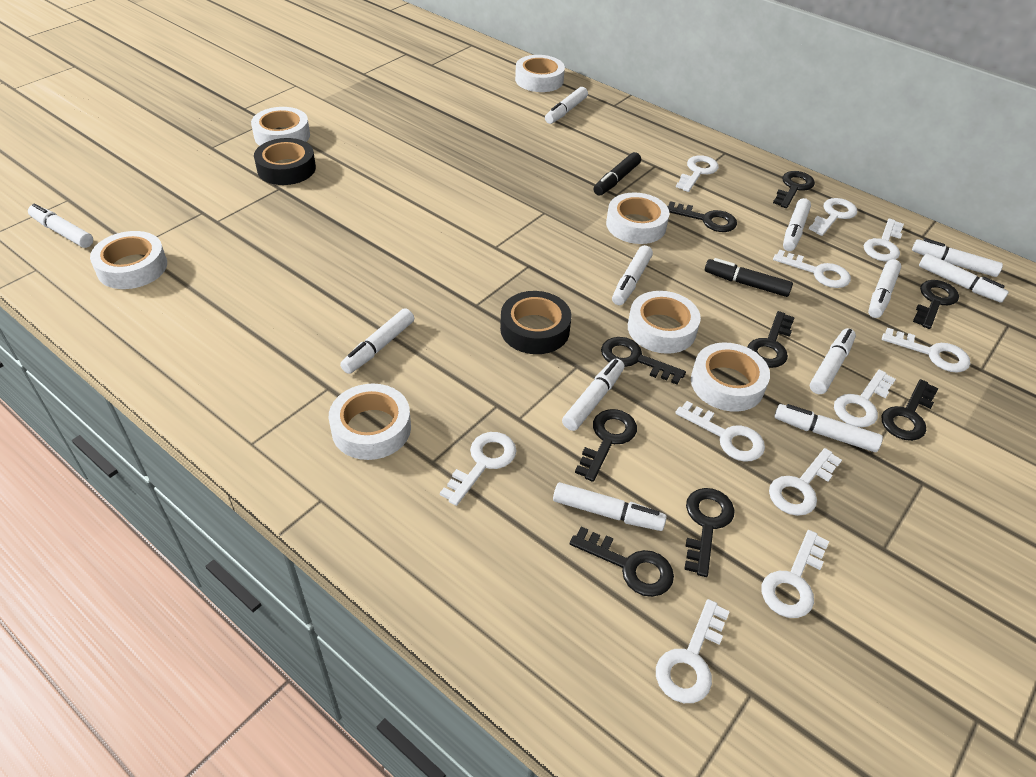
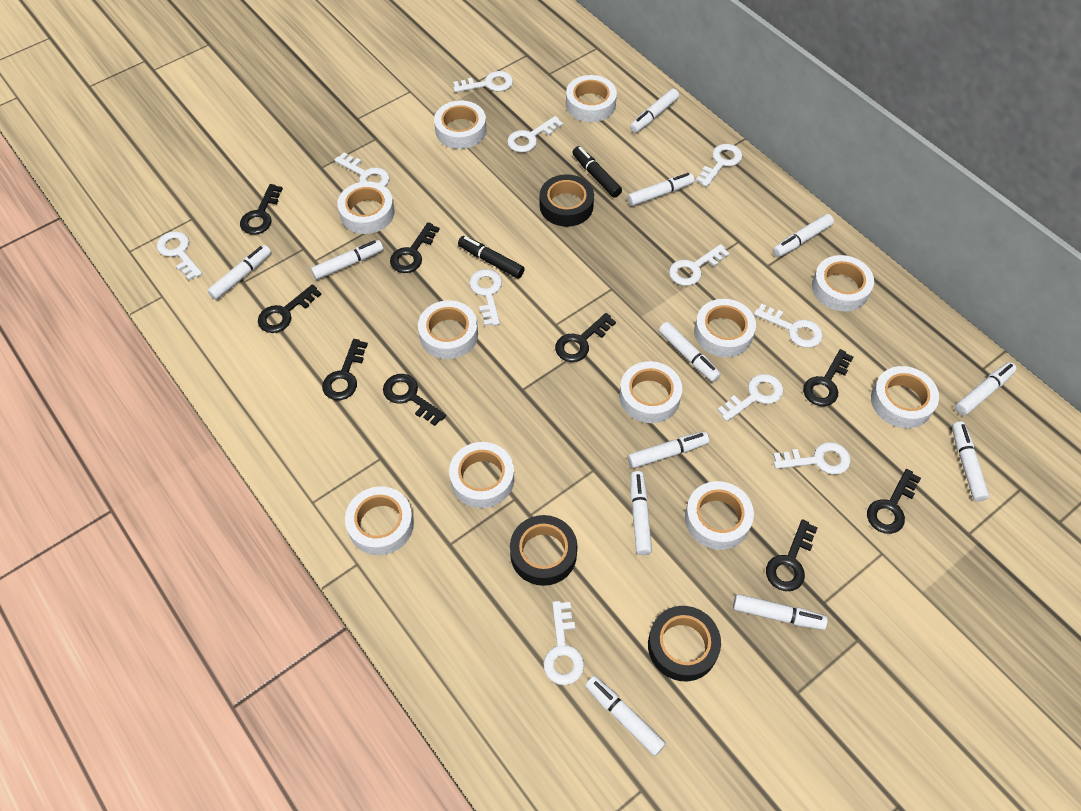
black tape: [254,138,316,185] [500,291,572,354] = 2 -> [510,515,578,586] [540,174,594,227] [648,606,721,681] = 3
white tape: [90,231,167,289] [251,107,310,146] [329,384,411,460] [515,55,565,92] [606,192,670,244] [628,291,701,354] [691,343,770,412] = 7 -> [337,181,394,234] [345,486,414,555] [418,300,478,359] [434,100,487,149] [449,442,514,508] [566,75,617,122] [619,361,682,423] [685,481,754,550] [694,299,756,357] [812,255,874,312] [871,366,939,428] = 11

